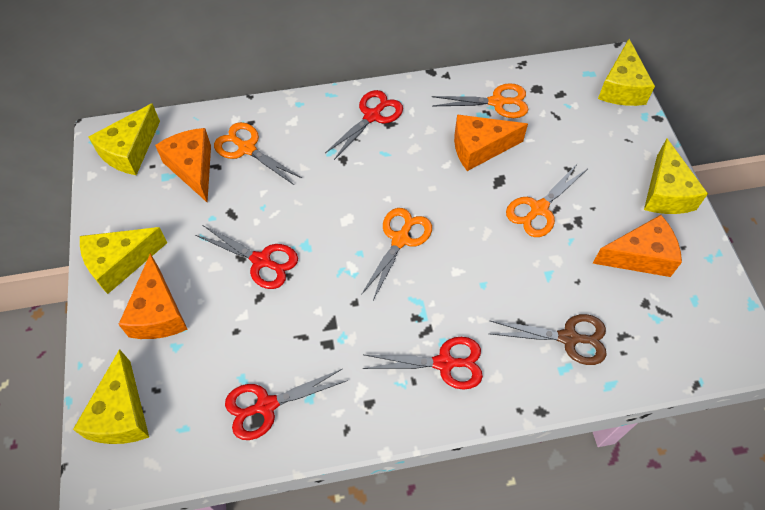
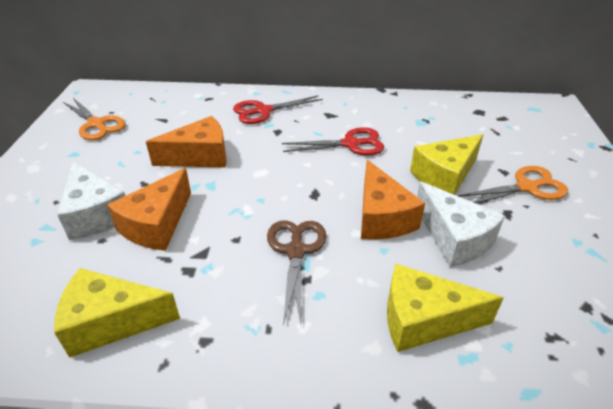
orange cheese: [118,253,188,339] [155,128,211,202] [454,114,528,171] [593,215,682,277] = 4 -> [107,168,191,251] [146,116,227,168] [361,160,425,240] = 3
orange scissors: [214,122,302,185] [361,208,432,300] [432,83,529,118] [506,164,586,237] = 4 -> [63,98,126,140] [458,166,568,203] = 2
red scissors: [195,225,298,289] [225,369,348,440] [325,90,403,160] [363,337,483,390] = 4 -> [233,95,323,124] [282,127,384,155] = 2
white cheese: none = 0 -> [57,161,125,240] [417,181,505,267] = 2
yellow cheese: [73,349,149,444] [80,227,167,294] [89,104,160,175] [598,39,655,106] [644,139,708,214] = 5 -> [54,268,180,358] [387,264,503,352] [410,134,483,195] = 3

